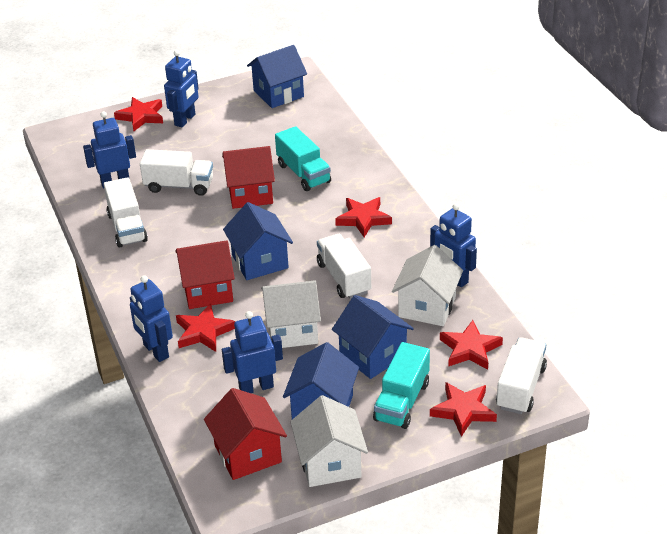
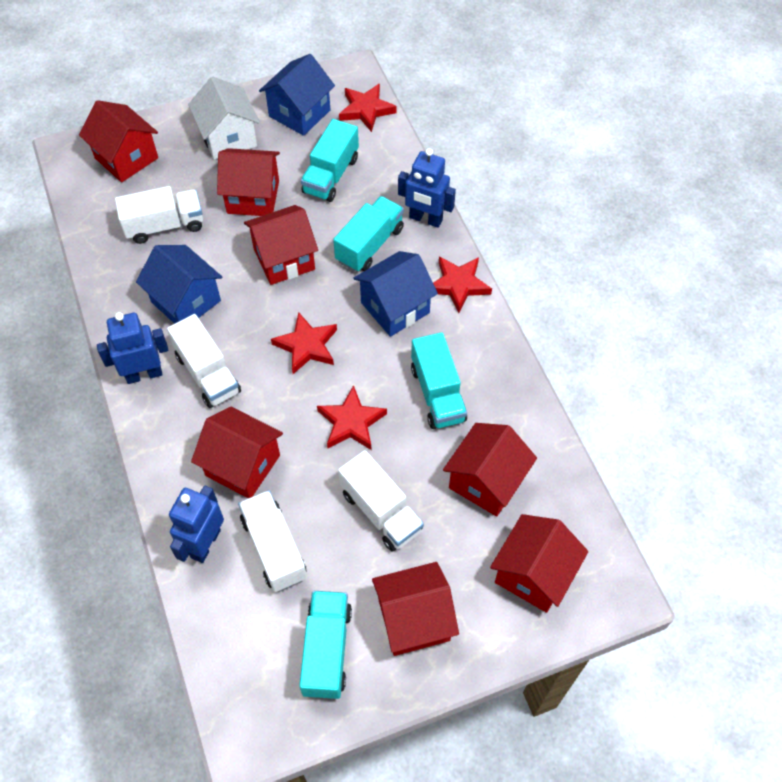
blue house: [223,202,293,280] [247,45,307,108] [283,342,359,419] [332,295,414,379] = 4 -> [136,245,222,324] [259,54,335,136] [353,251,438,337] = 3
blue robot: [83,111,136,189] [130,275,173,362] [164,50,199,127] [222,311,283,393] [430,203,477,287] = 5 -> [97,312,168,384] [169,486,224,563] [398,148,456,228] = 3
red house: [175,240,235,309] [204,388,287,480] [222,146,275,209] = 3 -> [79,100,158,182] [191,407,283,498] [217,148,280,216] [244,205,318,285] [372,562,459,656] [443,423,537,517] [490,514,588,613] = 7
red star: [114,97,163,131] [176,304,235,352] [335,197,392,237] [430,382,497,437] [440,320,503,370] = 5 -> [271,312,337,374] [317,385,387,450] [339,84,397,132] [433,257,492,313] = 4
turquoise truck: [275,126,331,191] [373,342,430,429] = 2 -> [299,591,352,699] [301,119,359,202] [333,196,404,272] [411,332,467,429] = 4
white house: [261,280,321,348] [290,395,368,487] [392,245,463,326] = 3 -> [188,77,260,160] = 1

